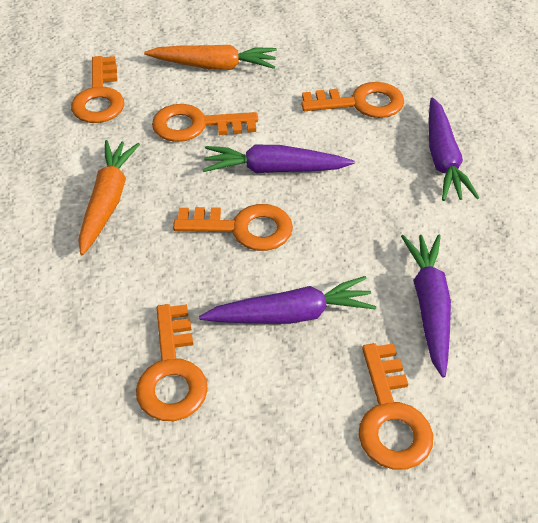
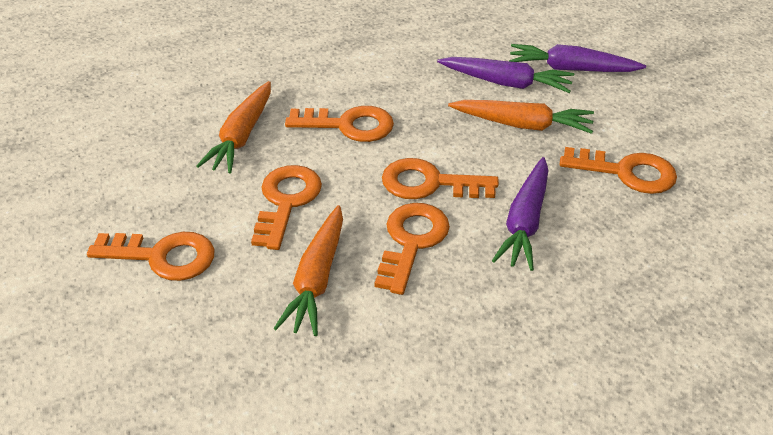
orange carrot: [78,140,140,255] [144,45,277,70] = 2 -> [196,81,271,174] [273,205,343,336] [448,100,594,134] = 3
purple carrot: [199,276,376,324] [203,145,355,173] [401,234,451,378] [429,97,479,201] = 4 -> [437,57,574,93] [492,157,549,271] [509,44,646,72] = 3

